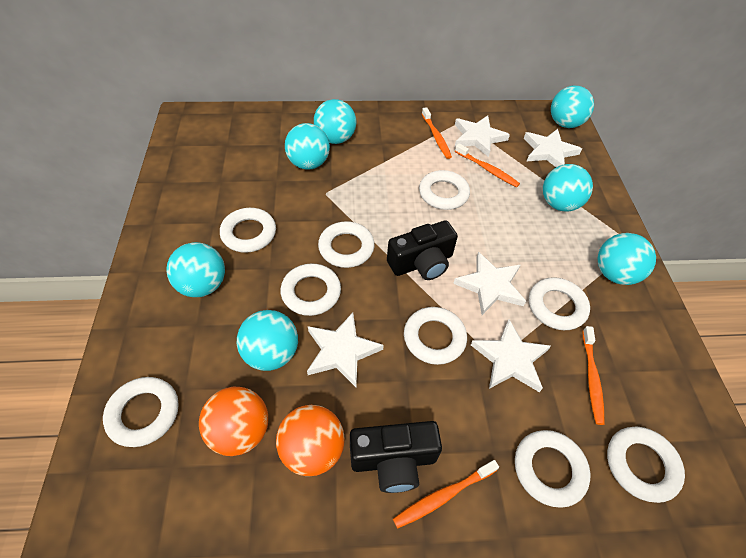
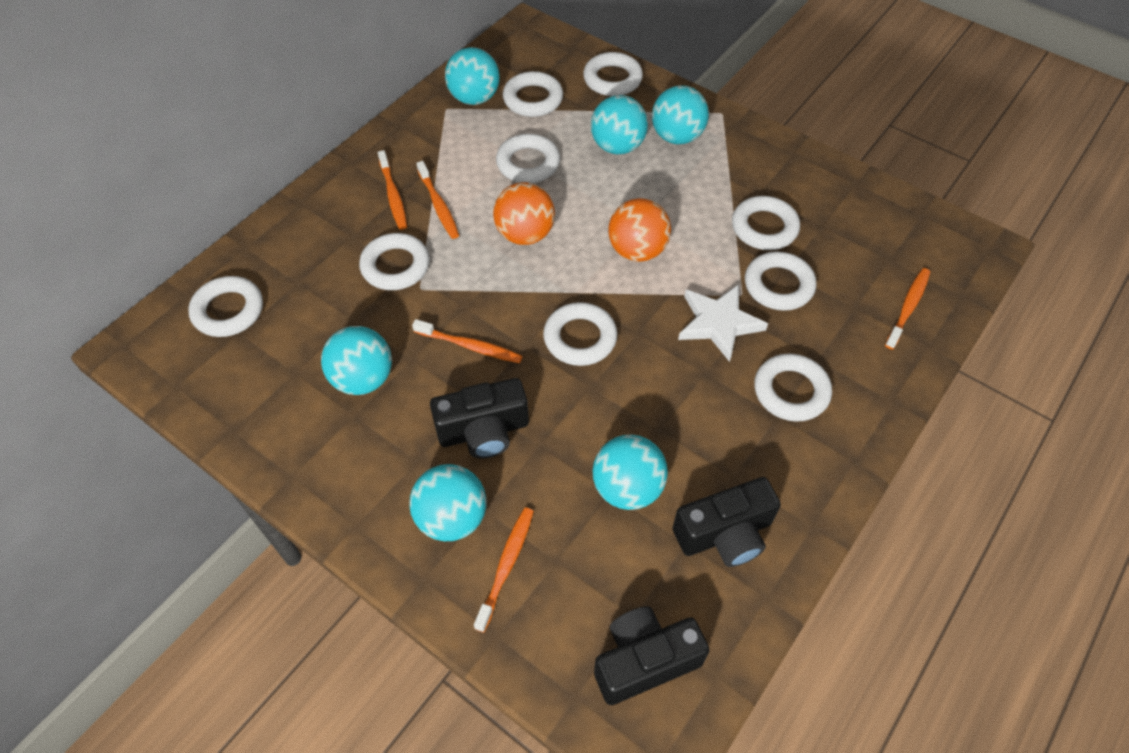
black camera: [350,421,442,493] [387,220,458,280] = 2 -> [430,378,529,459] [594,606,709,705] [673,477,781,567] = 3
orange toothbrush: [393,460,499,529] [422,107,452,159] [455,143,520,187] [582,326,605,425] = 4 -> [378,150,407,230] [412,319,523,363] [416,161,459,239] [474,507,534,633] [885,268,930,350] = 5
turquoise ball: [167,242,225,297] [237,310,298,371] [285,123,330,170] [314,99,356,144] [543,164,593,211] [551,86,594,128] [598,233,656,285] = 7 -> [321,326,392,395] [409,464,486,541] [445,47,500,105] [591,95,648,154] [593,435,668,510] [652,85,709,144] = 6
white star: [307,313,384,387] [453,252,526,315] [455,115,510,157] [471,319,551,392] [524,129,582,167] = 5 -> [678,284,768,362] = 1

